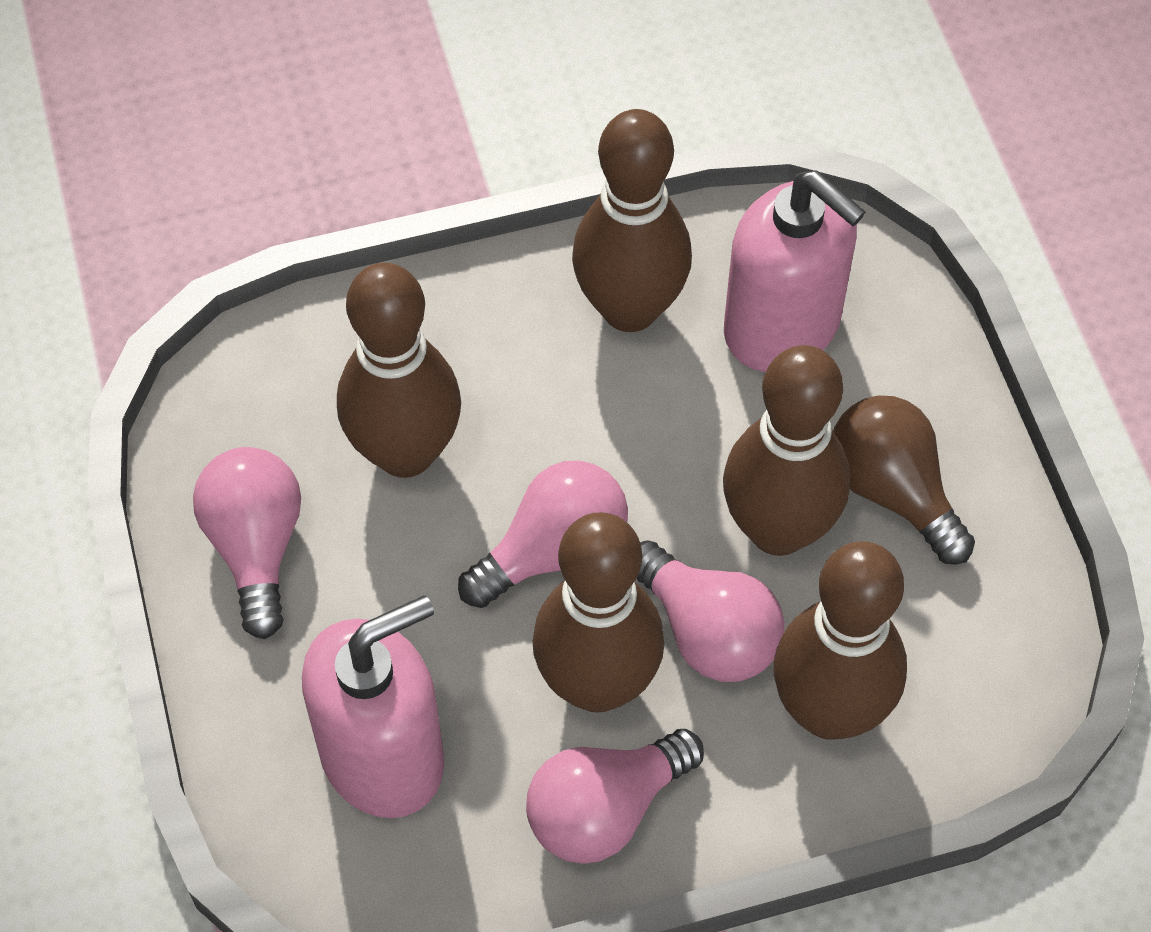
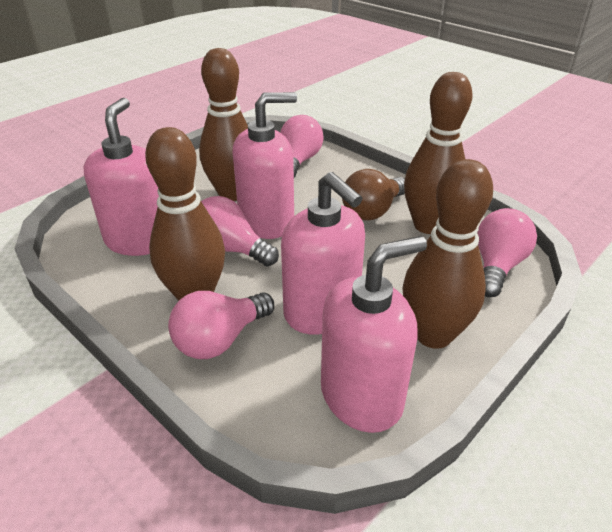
brown bowling pin: [337,262,461,478] [532,512,664,713] [572,109,692,332] [723,345,850,556] [774,541,907,740] = 5 -> [145,127,225,301] [199,48,248,201] [402,159,493,349] [404,72,473,234] = 4
pink soap dispenser: [302,595,444,818] [724,170,866,372] = 2 -> [84,98,159,256] [232,92,297,239] [281,172,365,335] [321,236,427,433] = 4

